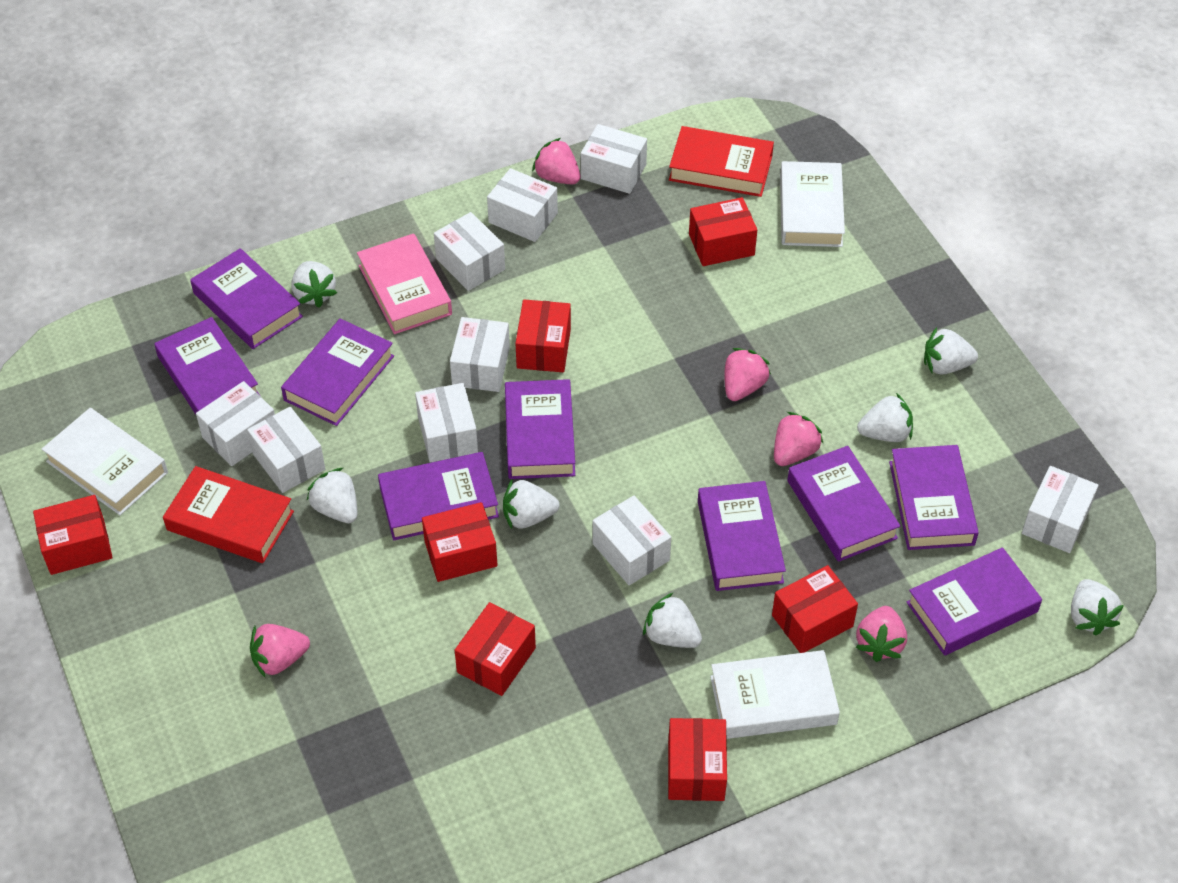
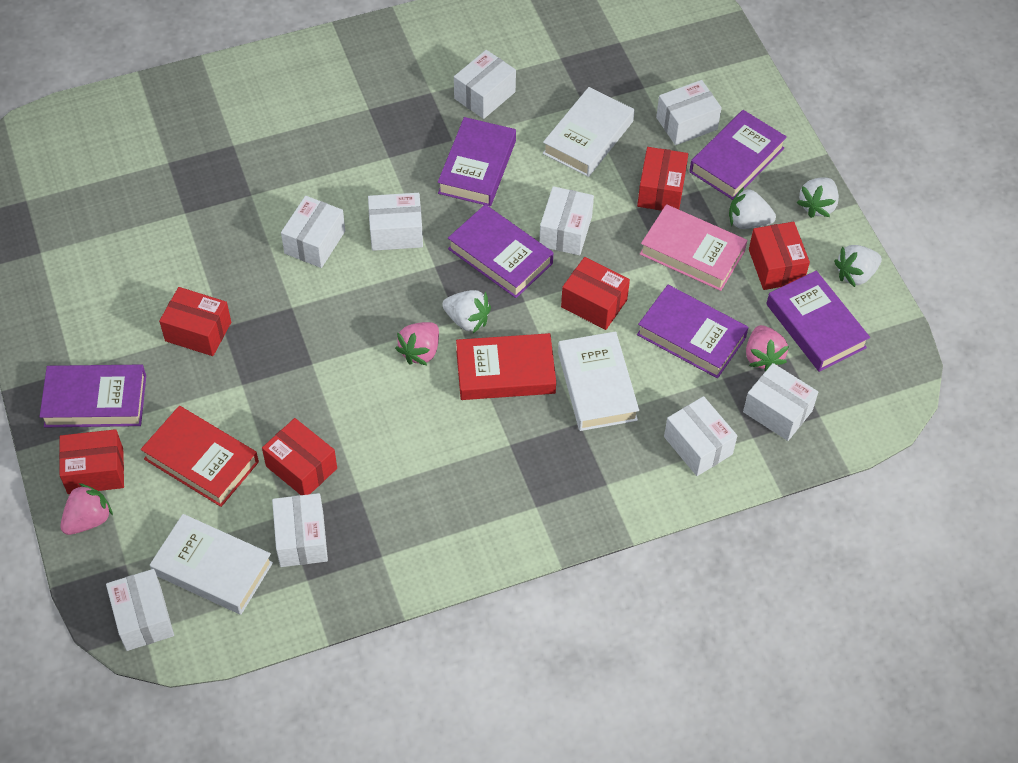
pink strawberry: [250,624,310,677] [532,138,580,184] [724,348,771,401] [774,412,824,466] [855,606,907,662] = 5 -> [60,483,113,535] [395,322,439,365] [746,325,789,371] = 3
purple book: [154,317,260,414] [190,248,303,349] [281,319,394,426] [378,452,499,540] [505,379,575,479] [698,481,786,591] [787,446,901,562] [889,445,979,550] [906,547,1042,656] = 9 -> [40,365,146,427] [438,117,516,206] [448,204,553,298] [637,285,749,378] [689,110,787,200] [766,271,870,372] = 6
red box: [33,495,113,575] [422,502,498,582] [455,602,536,696] [515,300,571,372] [668,718,727,801] [689,197,757,266] [772,565,858,653] = 7 -> [59,429,124,494] [159,287,231,356] [262,418,337,495] [561,257,630,330] [637,147,688,211] [749,222,810,290] = 6
white strawberry: [291,261,337,308] [306,468,357,523] [503,480,560,529] [643,592,702,648] [857,393,913,442] [924,327,978,375] [1071,579,1124,636] = 7 -> [442,290,491,333] [729,187,776,229] [797,178,839,218] [834,245,882,287] = 4

